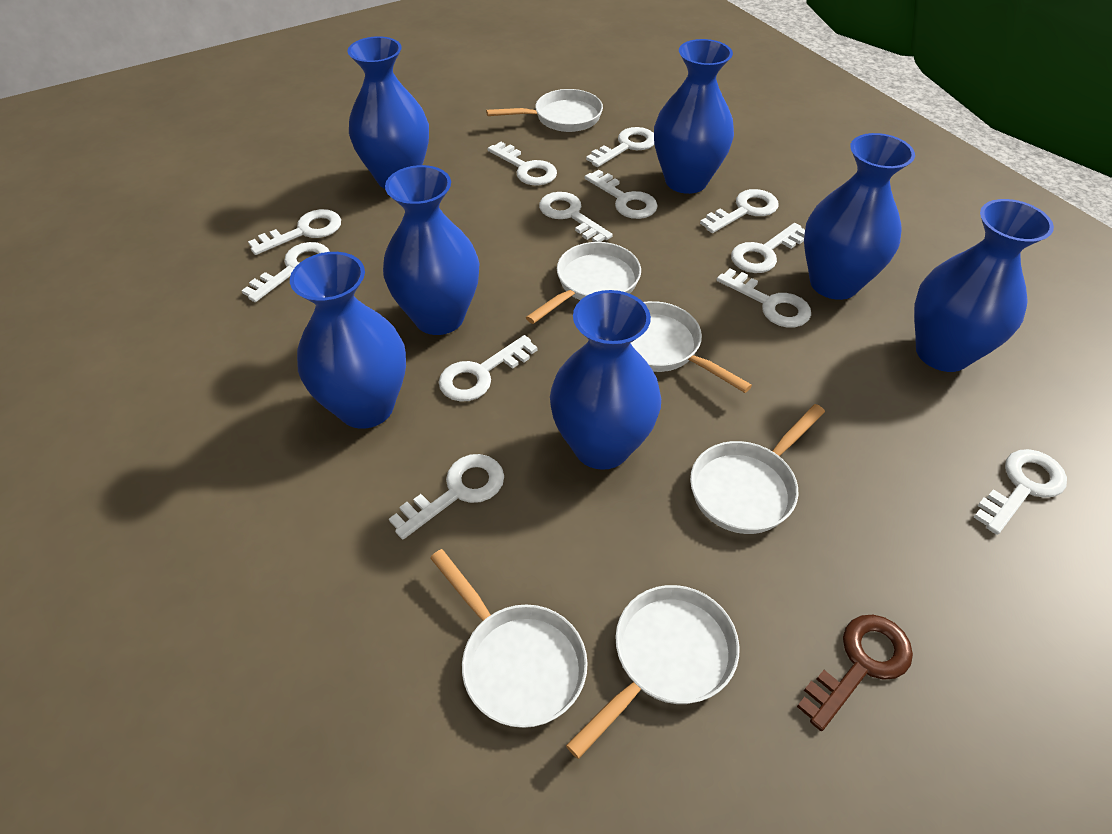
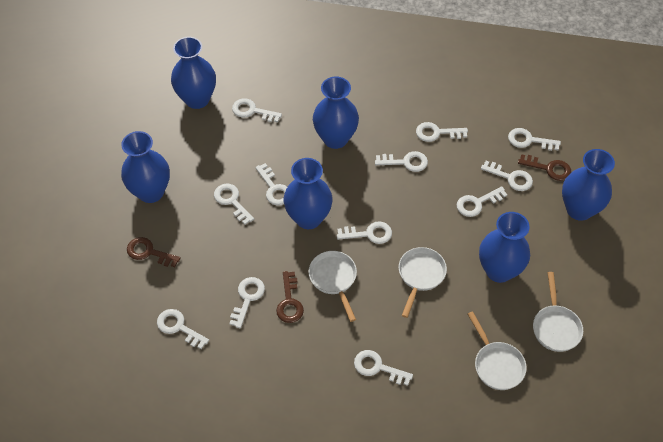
blue vase: [290,252,406,429] [347,36,429,189] [383,165,479,335] [550,290,661,470] [654,39,734,194] [804,133,915,300] [914,199,1054,372] = 7 -> [121,131,170,203] [171,37,216,109] [284,158,333,229] [313,77,359,149] [479,212,530,283] [562,149,615,221] = 6
brown key: [797,615,913,731] = 1 -> [127,237,181,267] [276,271,304,323] [518,154,571,181] = 3
white pan: [430,549,588,728] [486,89,603,132] [526,242,641,324] [566,585,740,759] [631,301,752,393] [690,404,825,534] = 6 -> [308,251,357,322] [399,247,447,318] [468,311,527,390] [533,272,583,352] = 4

